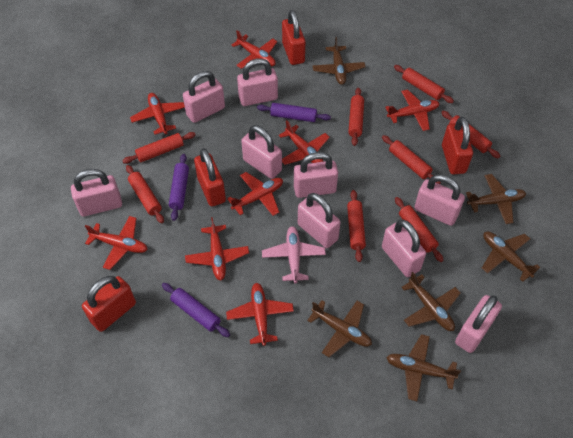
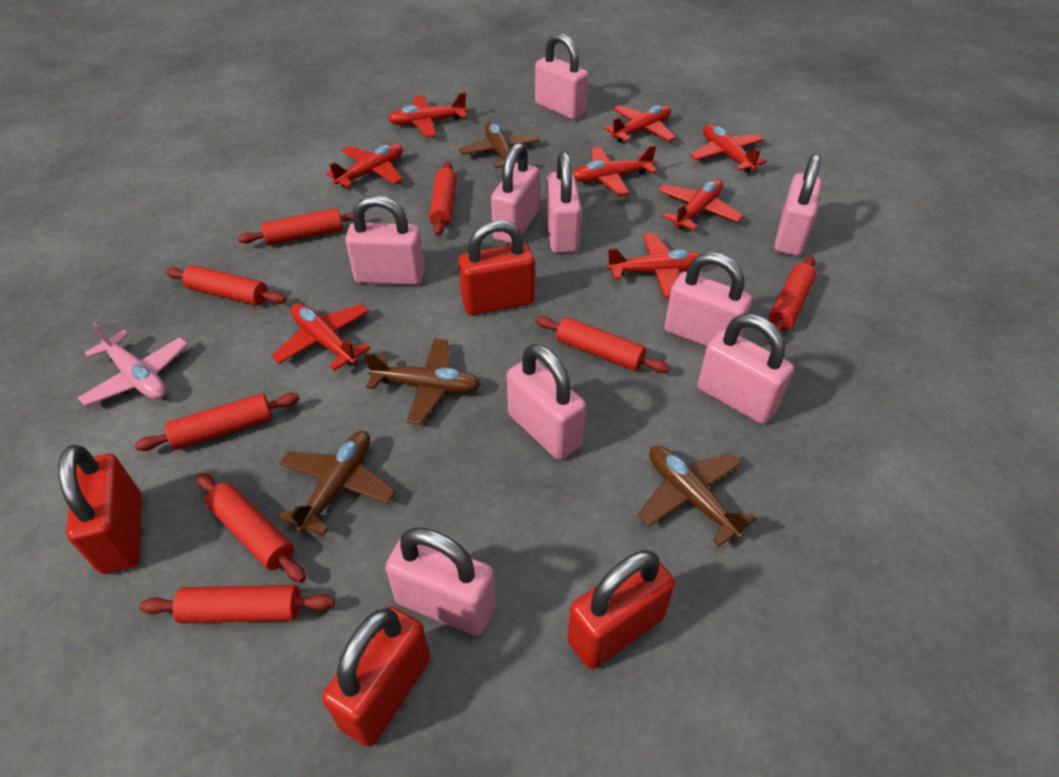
brown plane: [307,300,372,357] [312,37,366,85] [386,334,461,401] [401,272,461,331] [466,174,526,224] [482,231,540,282] = 6 -> [278,431,396,536] [364,339,481,424] [459,121,540,168] [638,446,757,546] = 4
purple rolling pin: [162,283,230,337] [169,154,189,221] [257,103,331,122] = 3 -> none = 0

